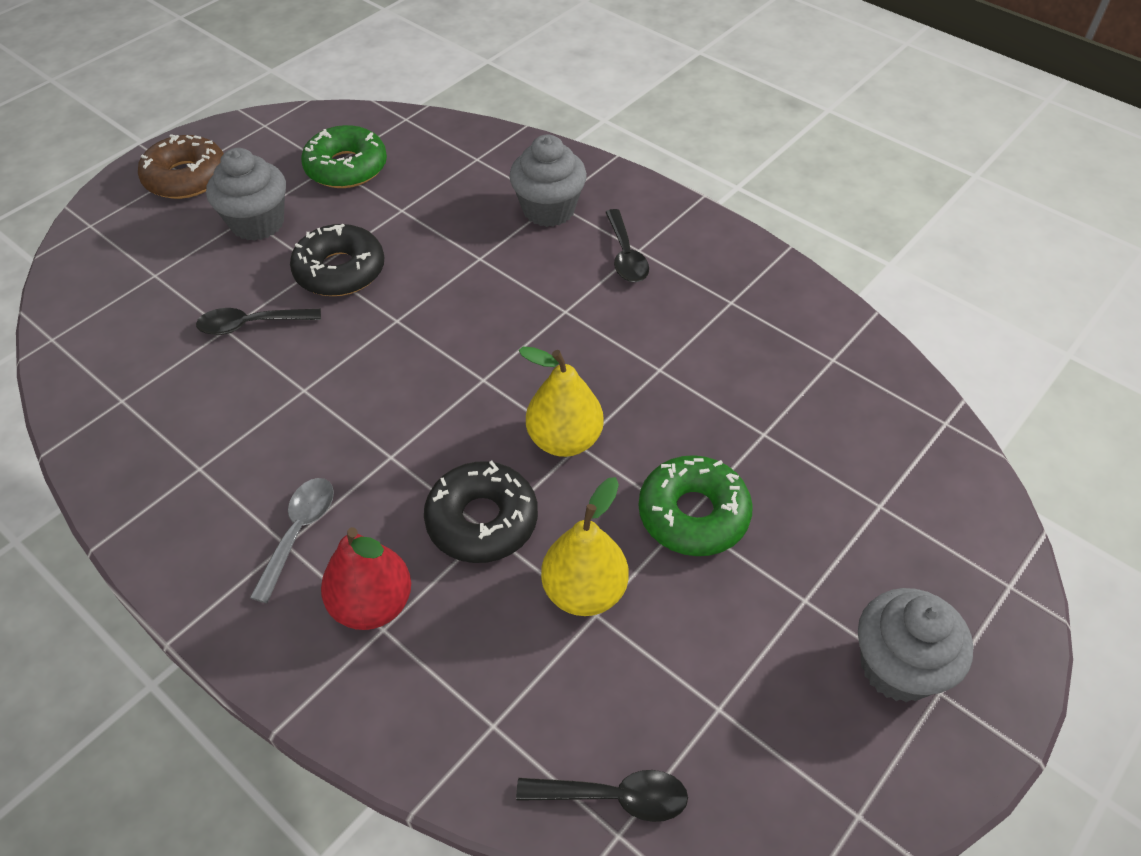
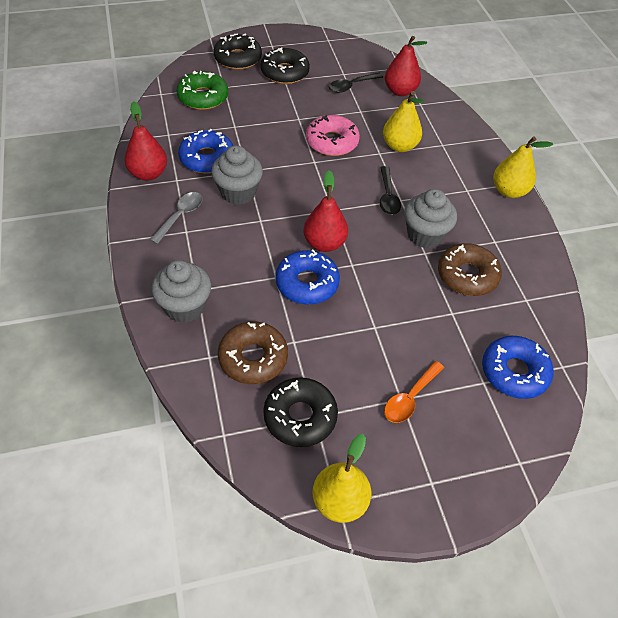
black donut: [290,224,384,296] [424,461,538,563] = 2 -> [213,34,262,70] [261,47,310,84] [263,377,338,447] = 3
black spoon: [196,308,321,335] [516,770,688,822] [605,209,649,282] = 3 -> [329,73,383,93] [380,166,401,215] = 2
blue donut: none = 0 -> [178,129,233,173] [275,249,340,304] [482,336,554,399] = 3
brown donut: [138,134,224,199] = 1 -> [218,321,288,384] [438,243,502,296] = 2
green donut: [301,125,387,188] [638,455,753,556] = 2 -> [176,71,228,110] = 1
orange spoon: none = 0 -> [384,361,444,423] = 1
pink donut: none = 0 -> [306,115,360,156] = 1
red pear: [321,527,411,630] = 1 -> [124,101,167,181] [304,170,348,252] [385,36,427,96] = 3
yellow pear: [518,347,604,457] [541,477,629,616] = 2 -> [312,434,371,523] [383,91,424,152] [493,136,553,198] = 3

